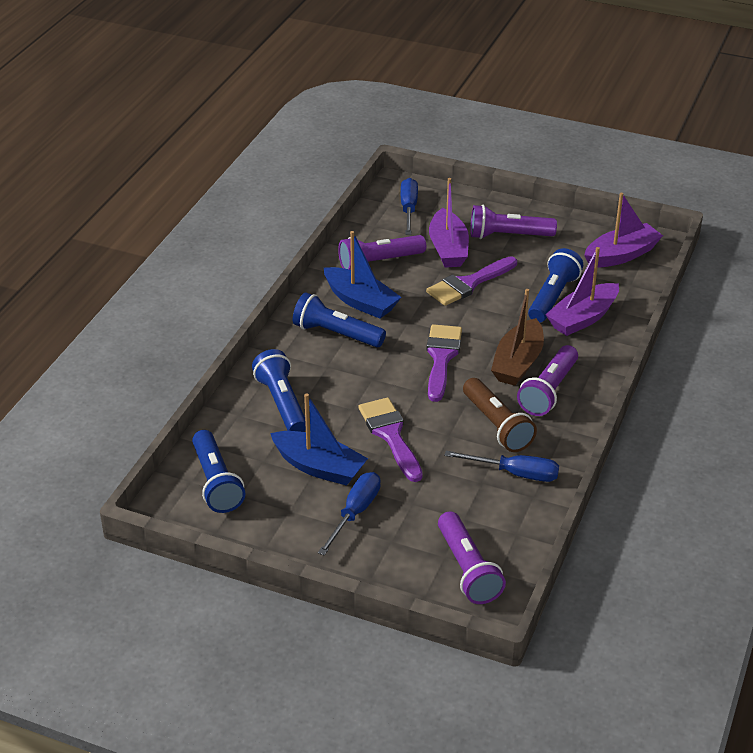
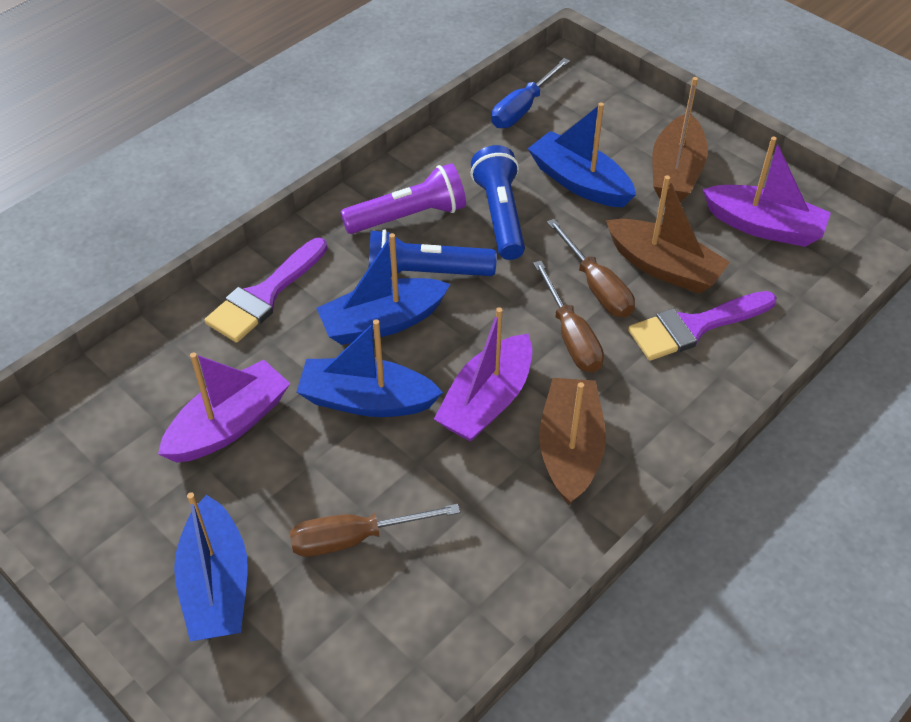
blue boat: [270,393,368,486] [324,231,401,318] = 2 -> [174,492,248,641] [297,319,443,417] [316,233,450,345] [527,103,636,207] = 4
blue flashlight: [192,430,245,513] [252,349,306,432] [293,292,386,347] [528,248,583,322] = 4 -> [369,229,497,277] [471,145,525,260] = 2
blue screwdriver: [318,472,381,555] [401,178,418,235] [444,451,559,482] = 3 -> [491,58,570,128] = 1
brown boat: [491,289,544,386] = 1 -> [539,378,606,505] [606,175,730,294] [652,77,708,202] = 3
brown flashlight: [463,378,537,452] = 1 -> none = 0
brown screwdriver: none = 0 -> [290,504,460,557] [533,261,604,373] [547,219,635,317] = 3
purple brush: [358,398,423,482] [426,256,517,306] [427,324,462,402] = 3 -> [205,238,328,343] [628,291,777,361] = 2
purple flashlight: [338,235,426,270] [438,511,506,604] [470,205,557,239] [517,345,578,416] = 4 -> [340,163,466,234] = 1

